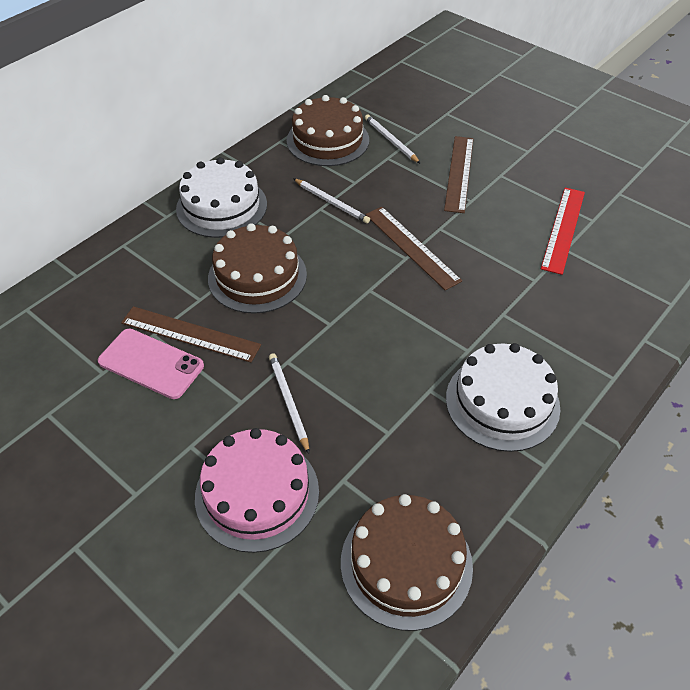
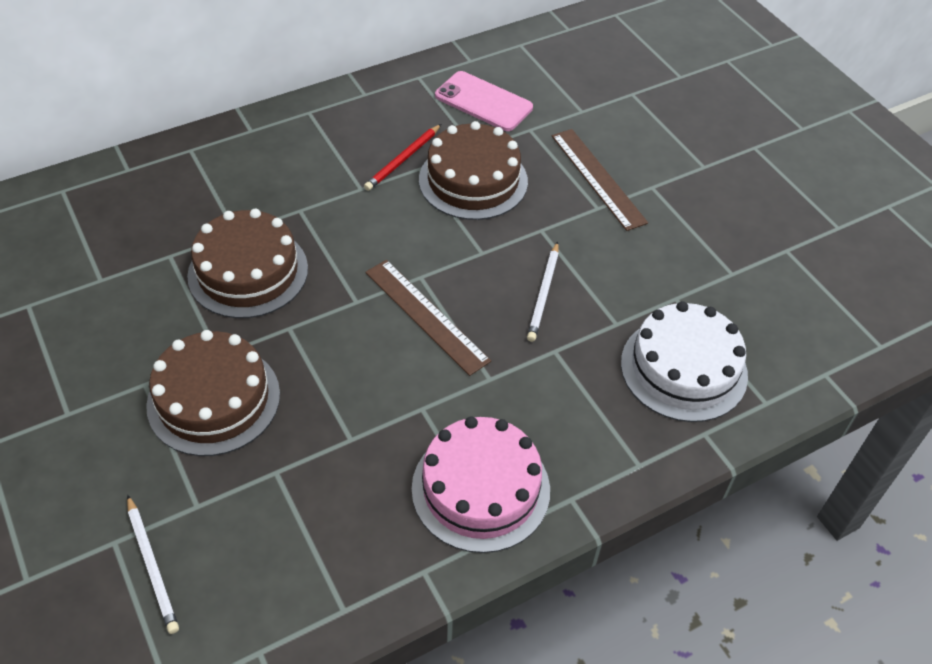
brown ruler: [121,306,261,362] [365,207,462,291] [444,136,474,213] = 3 -> [365,260,491,376] [552,129,648,231] = 2
red pencil: none = 0 -> [364,124,441,191] = 1
red ruler: [541,188,585,275] = 1 -> none = 0
white cake: [176,157,267,238] [446,343,560,452] = 2 -> [621,301,748,422] = 1
white pencil: [269,353,309,454] [293,178,370,224] [365,115,421,164] = 3 -> [127,495,179,634] [527,242,559,342] = 2

